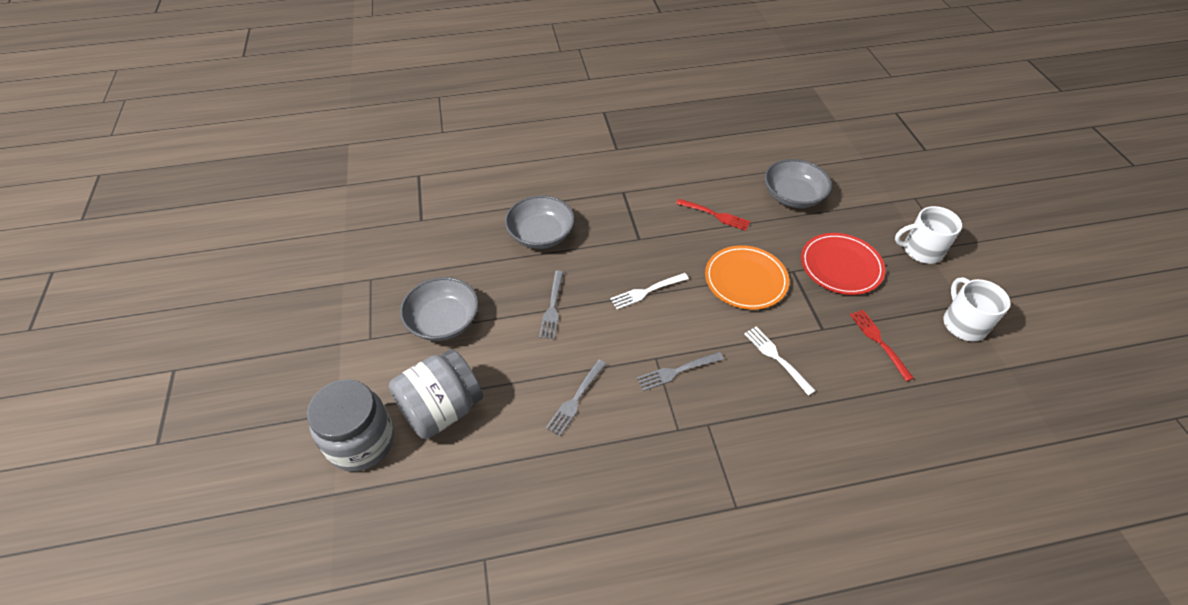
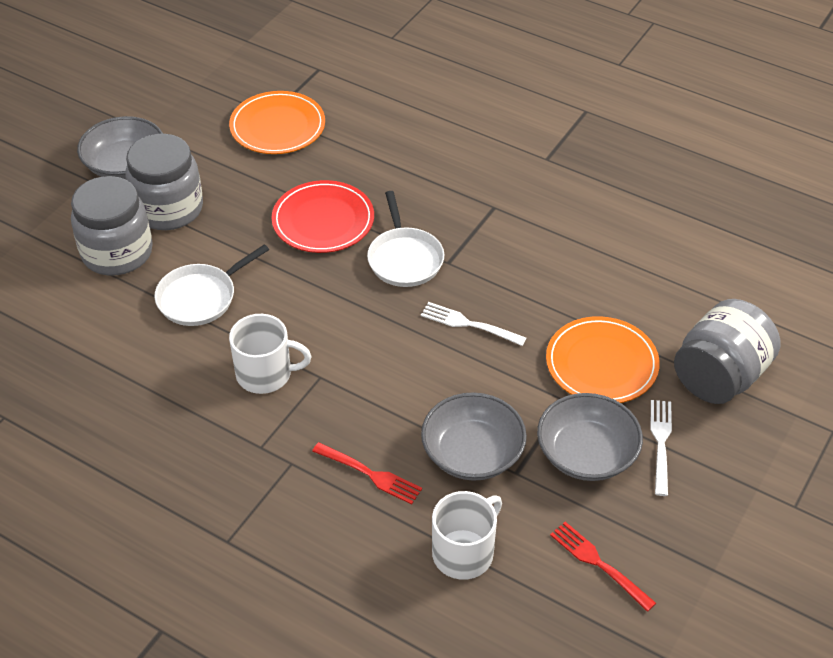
grey fork: [539,270,564,339] [546,359,606,436] [637,352,724,391] = 3 -> none = 0
grey jar: [307,379,395,472] [389,349,483,439] = 2 -> [71,176,153,276] [125,134,203,230] [674,299,781,404] = 3
orange plate: [705,245,789,310] = 1 -> [229,91,325,154] [546,316,660,403] = 2
white pan: none = 0 -> [155,244,269,326] [367,191,444,287] = 2

